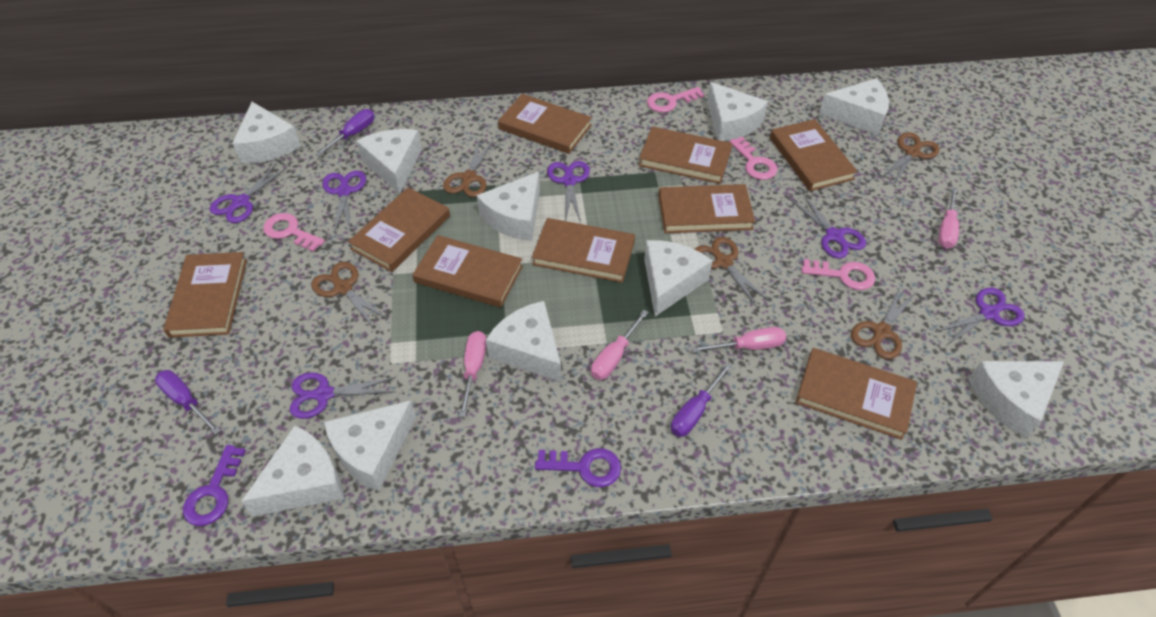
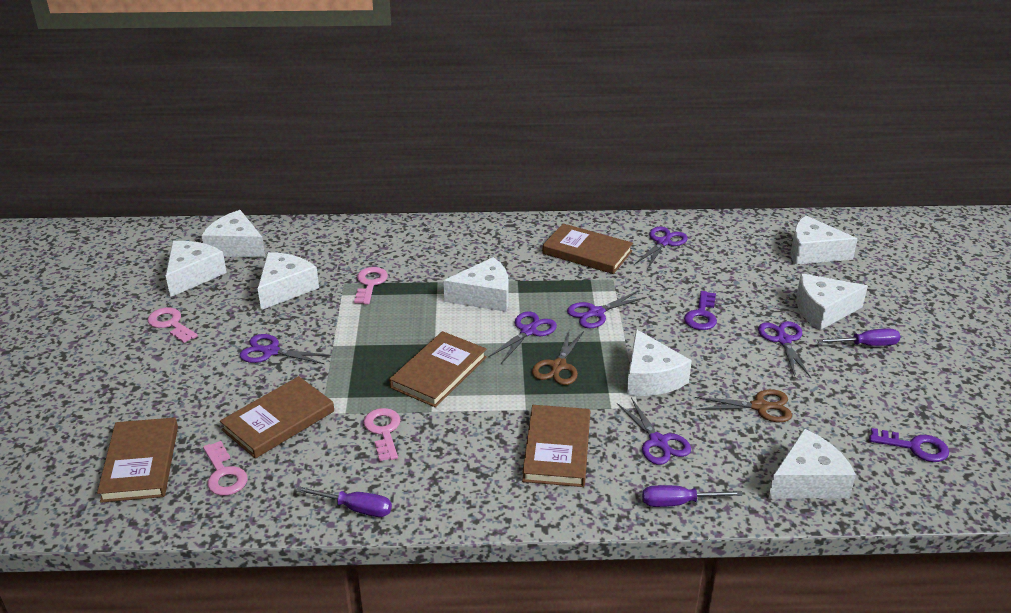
brown book: [163,252,247,338] [348,188,450,272] [412,235,523,308] [498,94,592,154] [532,218,635,283] [639,127,732,184] [658,184,755,233] [770,119,858,191] [796,348,917,440] = 9 -> [97,417,178,503] [220,376,334,459] [389,331,487,407] [522,405,590,487] [542,223,633,274] = 5
brown scissors: [311,262,389,328] [443,139,493,197] [695,237,770,307] [851,285,916,359] [881,132,940,185] = 5 -> [532,328,584,385] [695,389,792,422] = 2
pink screwdriver: [459,331,486,417] [591,310,649,380] [692,327,786,353] [938,187,959,249] = 4 -> none = 0
white cheese: [232,102,301,164] [241,425,344,516] [324,400,416,491] [356,129,422,194] [477,172,540,241] [486,301,561,382] [644,240,713,316] [707,82,768,141] [819,78,889,135] [969,361,1064,438] = 10 -> [166,241,227,297] [201,210,265,257] [258,252,319,310] [443,257,509,312] [627,329,692,396] [769,429,856,498] [791,215,858,265] [796,273,868,330] = 8

